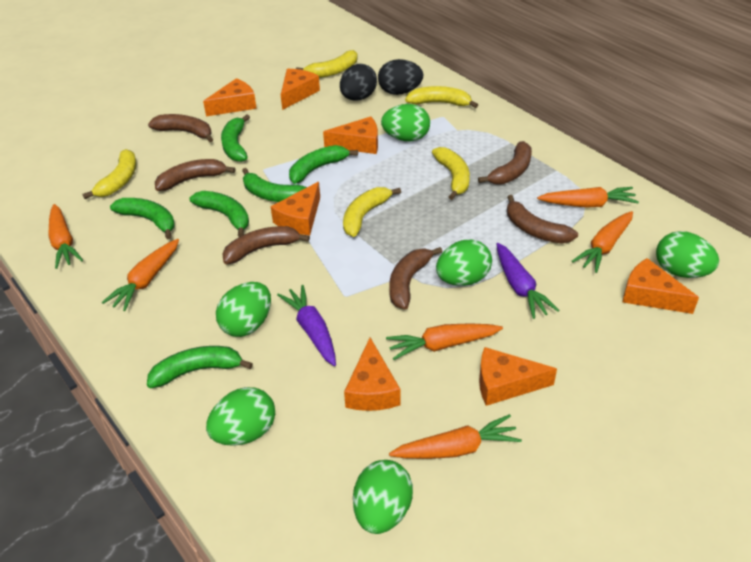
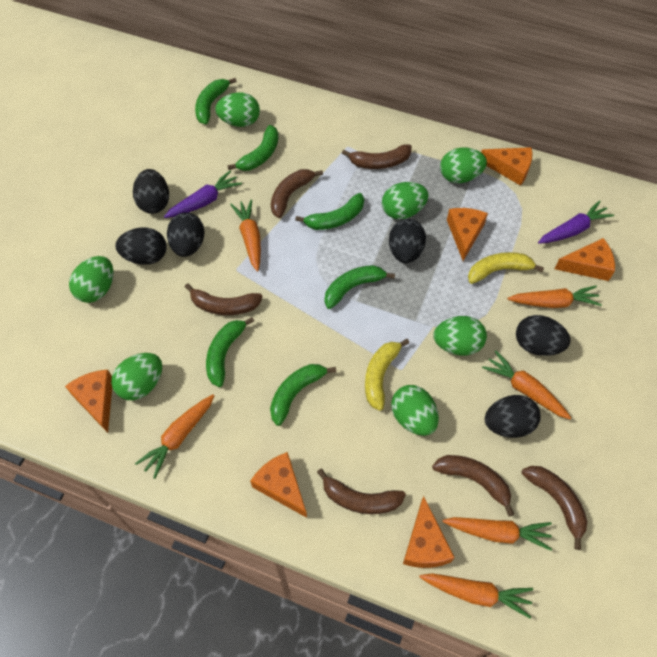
black egg: [340,64,377,101] [378,59,424,95] = 2 -> [115,228,167,265] [133,169,169,214] [167,212,205,257] [389,219,426,263] [485,395,541,438] [516,315,571,356] = 6
green egg: [206,387,275,446] [216,282,271,337] [353,460,413,534] [381,104,430,141] [436,239,492,286] [656,231,719,278] = 6 -> [69,256,113,303] [111,353,162,400] [215,92,260,127] [382,182,428,220] [391,385,439,436] [433,316,487,356] [440,147,487,183] = 7
orange cheese: [203,78,257,116] [271,182,320,235] [281,69,320,110] [323,116,378,154] [344,338,401,411] [479,347,557,406] [623,258,699,314] = 7 -> [65,369,112,433] [250,452,307,518] [403,496,455,568] [447,208,488,261] [481,147,532,186] [554,238,615,281] = 6
yellow banana: [82,149,136,199] [296,50,358,78] [343,187,401,237] [405,86,478,108] [432,147,470,200] = 5 -> [365,339,409,411] [468,252,544,284] = 2

